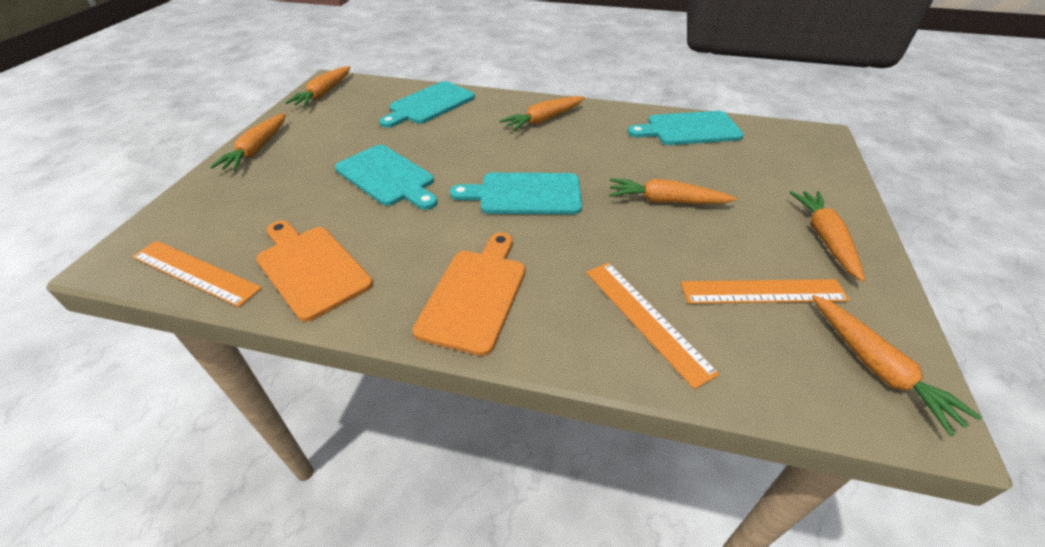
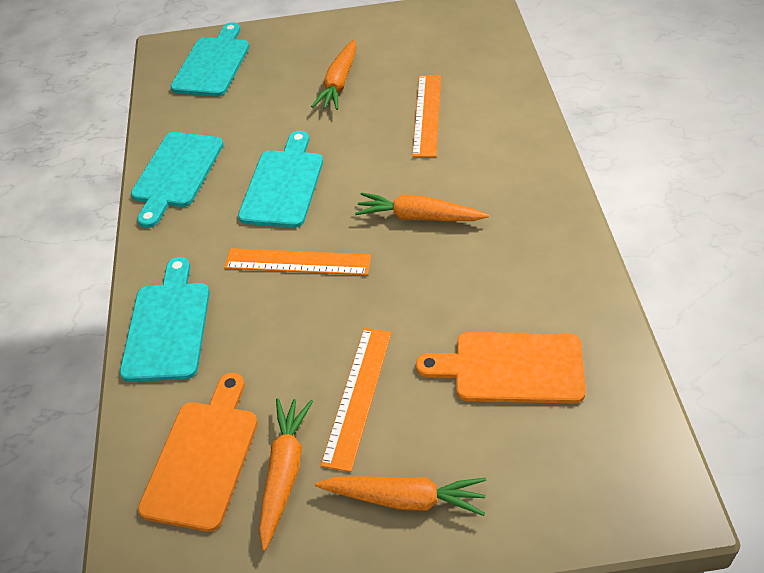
orange carrot: [210,113,286,171] [285,66,350,107] [500,96,585,131] [609,178,737,204] [790,191,865,282] [812,295,982,436] = 6 -> [259,398,313,551] [311,39,357,110] [315,476,486,516] [355,192,489,221] = 4

